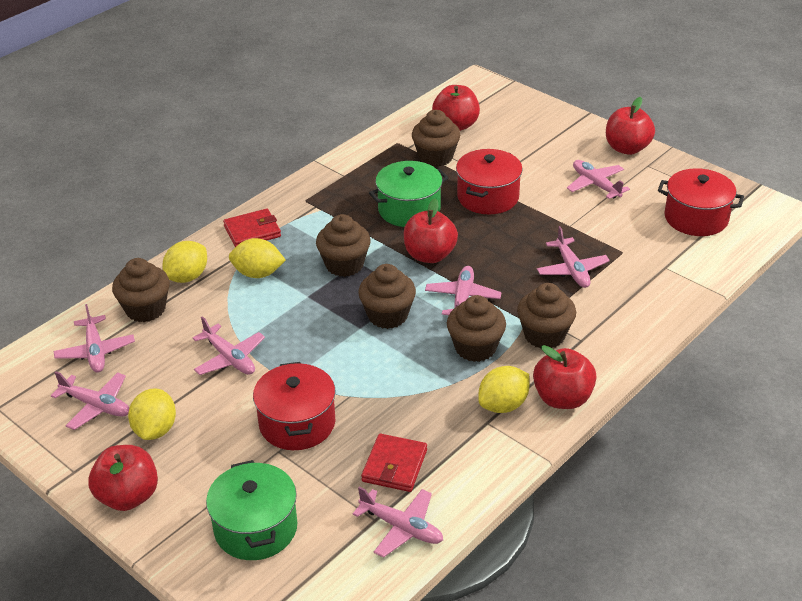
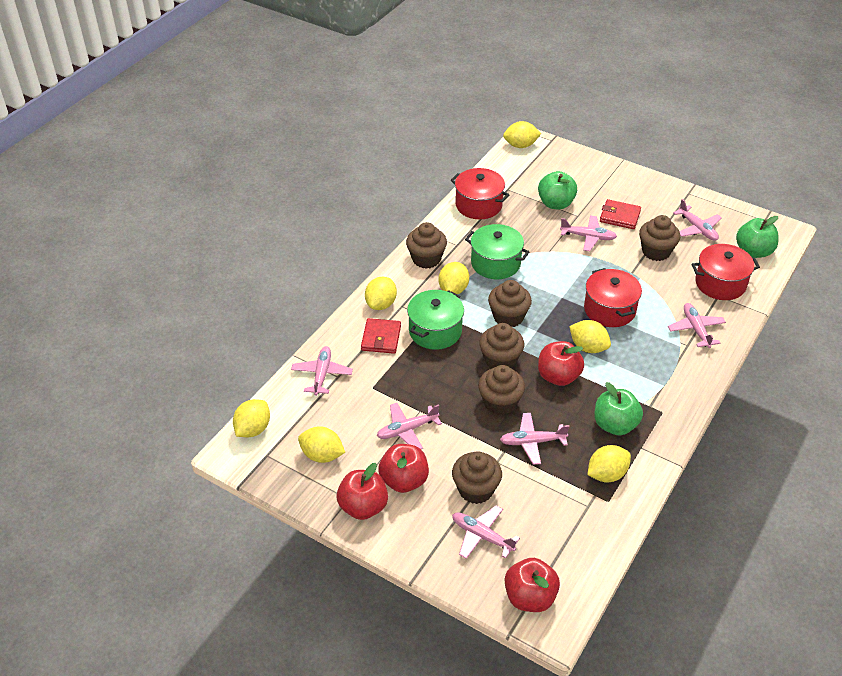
green apple: none = 0 -> [538,171,577,209] [594,382,643,436] [736,216,779,258] = 3
red apple: [88,445,158,511] [404,198,458,263] [432,85,480,131] [533,345,597,409] [606,97,655,155] = 5 -> [337,463,388,520] [378,444,429,493] [505,558,560,612] [538,341,584,386] = 4
yellow lemon: [128,388,176,440] [162,241,207,283] [229,238,286,278] [478,366,529,413] = 4 -> [233,399,270,437] [298,426,345,463] [365,277,397,310] [439,262,469,294] [503,121,541,148] [569,320,611,353] [588,445,631,482] = 7

